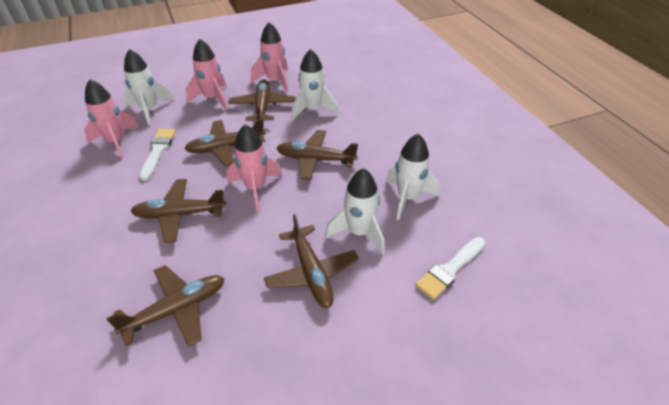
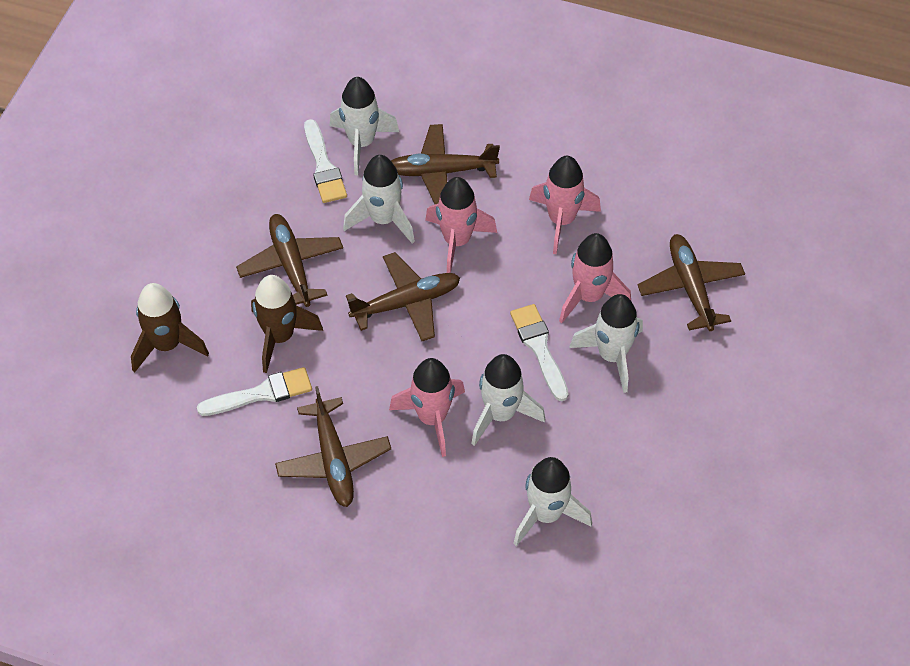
brown plane: [106,265,225,347] [131,179,226,243] [185,119,265,167] [228,79,296,121] [264,214,359,308] [277,130,358,180] = 6 -> [236,214,343,307] [275,386,391,507] [346,252,460,341] [391,124,500,204] [638,234,745,331] = 5
brown rocket: none = 0 -> [131,283,209,373] [251,275,323,373] = 2
white brush: [139,129,176,181] [415,237,486,300] = 2 -> [197,367,312,416] [304,119,347,203] [510,304,569,401] = 3
white rocket: [124,49,174,125] [291,49,338,120] [325,168,385,255] [386,134,440,220] = 4 -> [330,77,399,175] [343,155,415,244] [471,354,545,446] [513,457,592,546] [569,294,643,393] = 5

